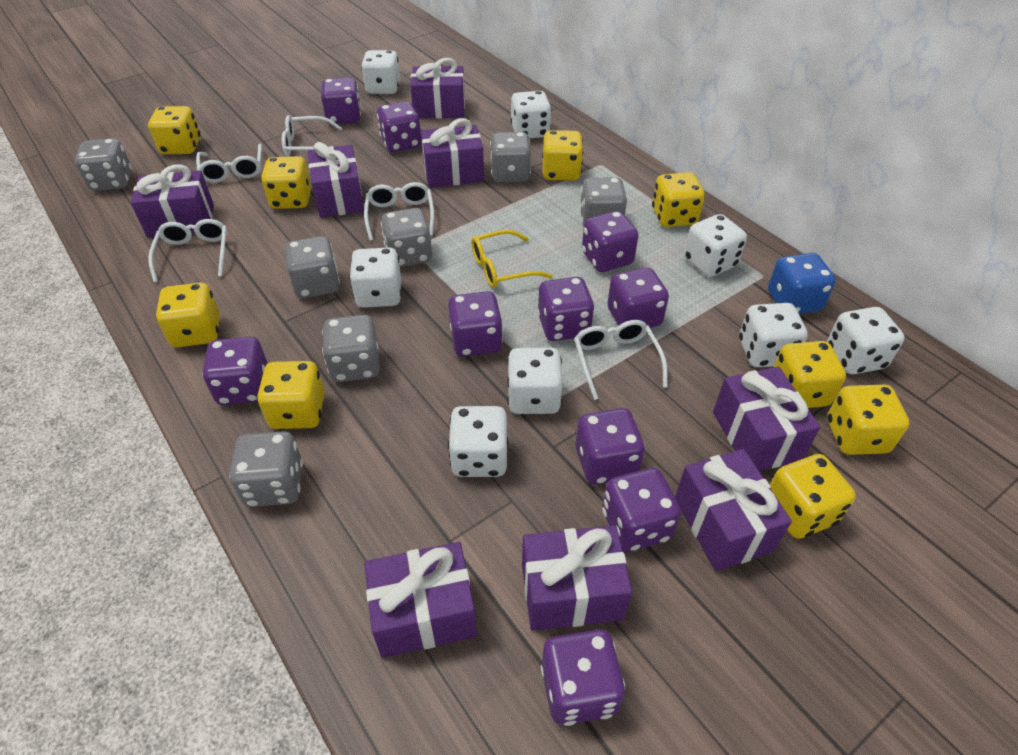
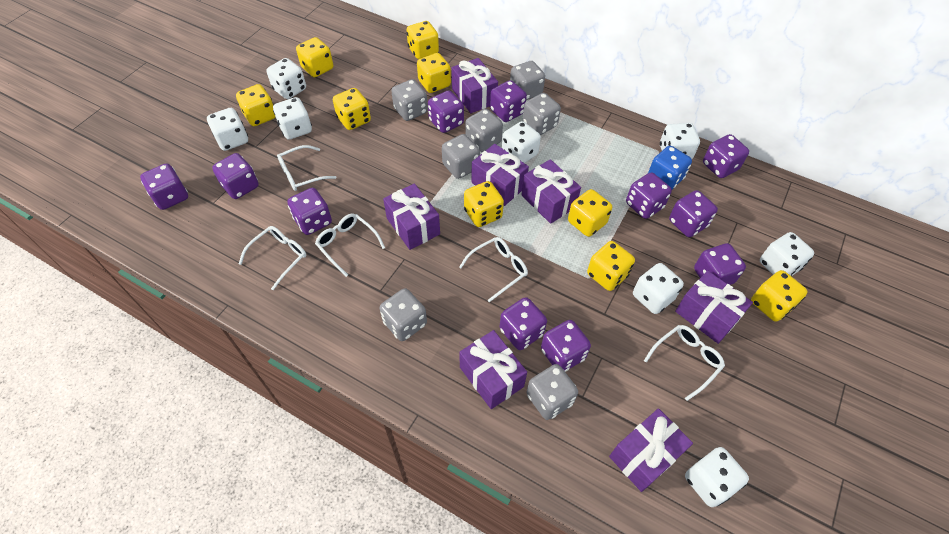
purple dice: [202,337,268,405] [321,77,361,125] [377,101,422,152] [448,291,503,357] [537,277,594,341] [541,629,625,726] [576,408,645,484] [582,211,639,272] [602,468,681,552] [607,268,669,328] = 10 -> [140,163,188,210] [212,153,259,199] [287,188,332,235] [428,90,464,133] [490,80,527,122] [500,297,547,350] [541,320,591,372] [626,172,672,219] [669,190,718,237] [694,243,746,285] [703,134,749,178] = 11
purple gift: [130,164,214,237] [308,142,364,218] [364,542,477,658] [410,58,465,119] [421,118,484,188] [522,525,632,631] [675,449,792,571] [713,367,820,471] = 8 -> [383,183,440,250] [452,58,498,113] [459,330,527,409] [471,144,529,206] [522,159,581,224] [609,408,693,492] [675,271,753,344] = 7
yellow glasses: [471,230,553,288] = 1 -> none = 0

